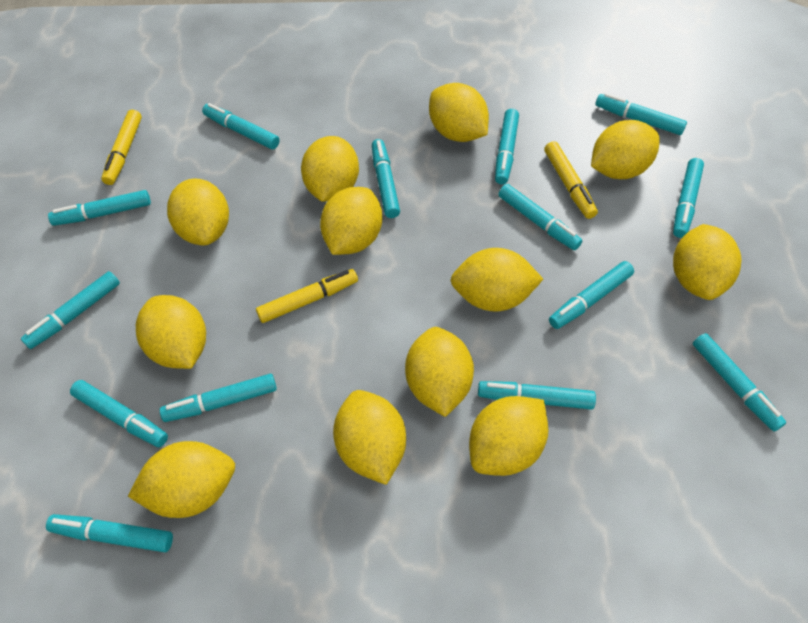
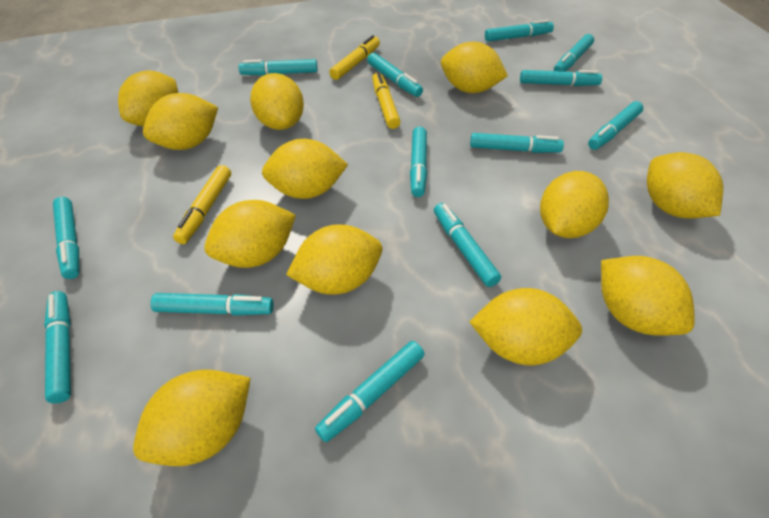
turquoise marker: [21,271,120,349] [46,514,173,552] [48,190,151,226] [70,380,168,447] [160,374,277,422] [202,103,280,150] [372,139,400,218] [478,381,596,410] [495,109,519,184] [498,184,582,250] [549,261,634,329] [595,93,687,135] [673,158,704,238] [693,333,786,431] = 14 -> [44,291,71,403] [53,197,79,279] [151,293,274,316] [239,59,318,75] [315,341,425,442] [367,53,423,97] [410,127,427,197] [434,203,501,287] [470,133,564,153] [485,19,554,42] [520,70,602,86] [554,34,594,71] [588,101,643,150] = 13

